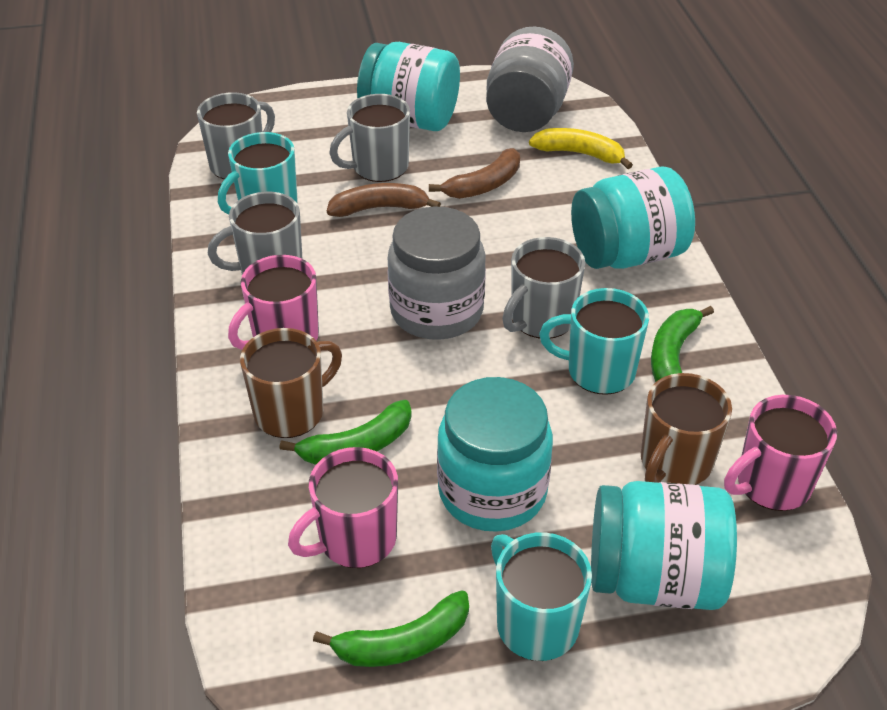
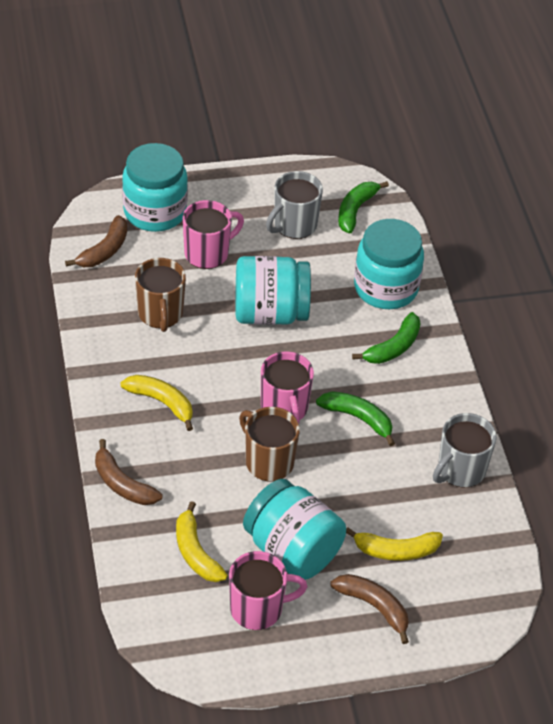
brown banana: [327,183,441,217] [429,148,520,199] = 2 -> [65,215,127,267] [95,439,163,505] [330,574,409,644] = 3
grey jar: [388,206,486,340] [486,26,574,132] = 2 -> none = 0
grey mug: [197,92,275,179] [208,192,302,275] [329,94,410,182] [502,237,585,338] = 4 -> [266,171,323,239] [433,413,497,488] = 2
turquoise mug: [218,132,298,215] [491,532,592,661] [539,288,649,395] = 3 -> none = 0
yellow banana: [529,128,633,169] = 1 -> [120,375,193,431] [176,501,228,582] [346,527,443,561] = 3

